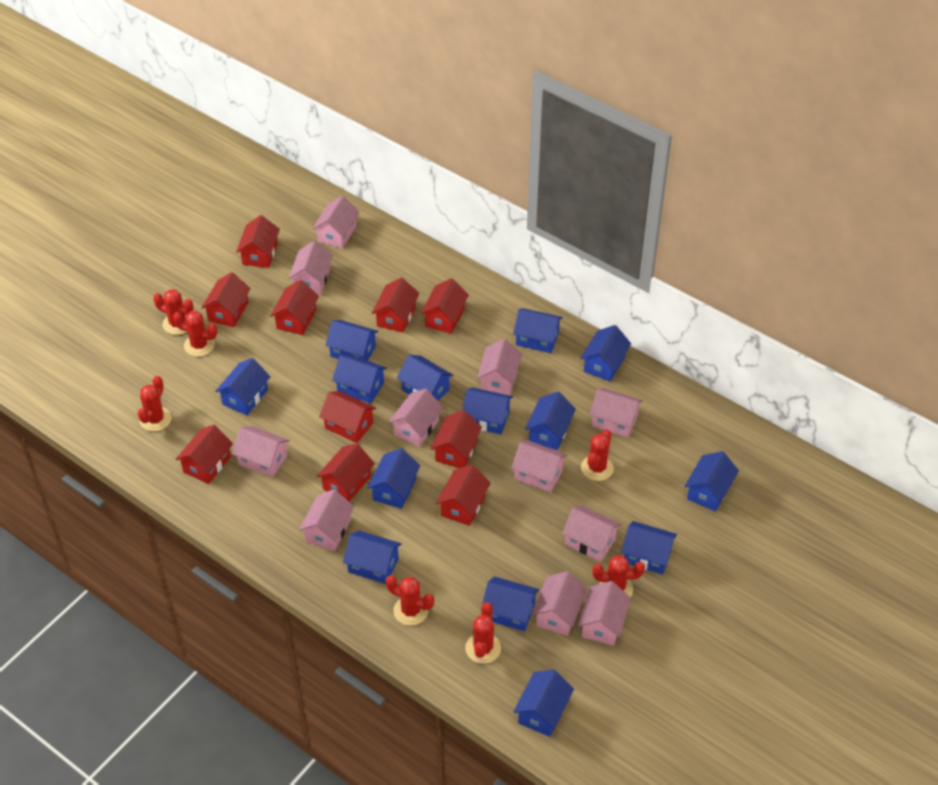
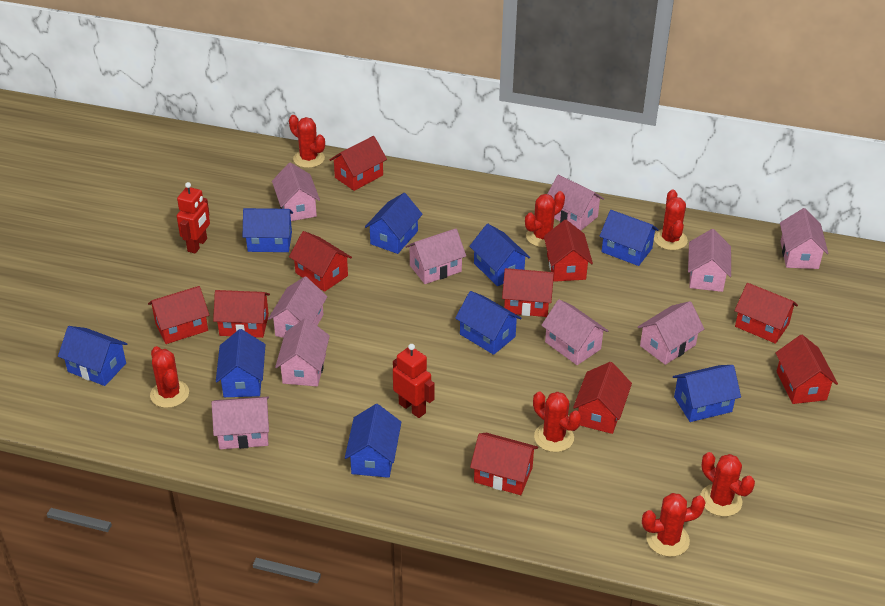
blue house: [215,358,270,415] [325,320,378,361] [332,355,387,404] [343,530,402,584] [367,448,421,509] [397,355,453,401] [462,387,513,434] [481,576,539,631] [513,308,563,353] [513,670,574,737] [525,392,576,450] [580,325,631,382] [621,521,677,575] [685,451,739,512] = 14 -> [58,326,127,386] [216,329,266,397] [243,208,293,252] [345,404,401,478] [365,193,423,254] [455,291,522,355] [469,224,530,286] [599,210,659,266] [673,365,741,422] = 9
pink house: [232,426,290,478] [288,241,333,295] [299,489,354,551] [312,196,360,249] [388,388,443,447] [477,339,522,395] [511,440,568,492] [532,571,587,636] [562,505,621,562] [578,581,631,646] [590,388,643,437] = 11 -> [212,396,269,449] [268,276,327,338] [272,162,320,221] [275,318,330,387] [405,228,466,284] [541,299,608,365] [547,175,604,231] [637,301,704,365] [688,229,731,292] [780,208,828,269] = 10
red robot: none = 0 -> [177,182,210,253] [393,344,435,418] = 2

